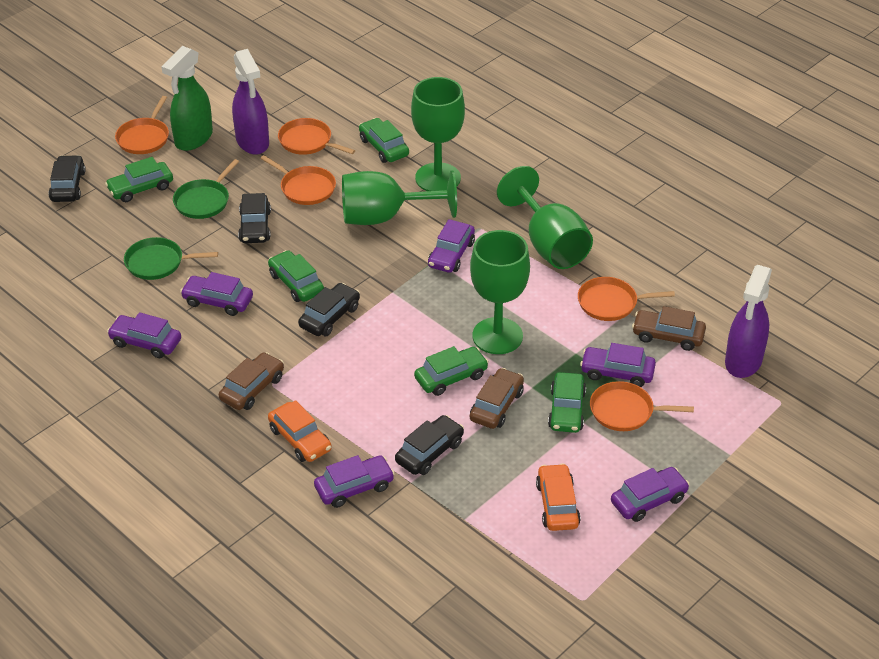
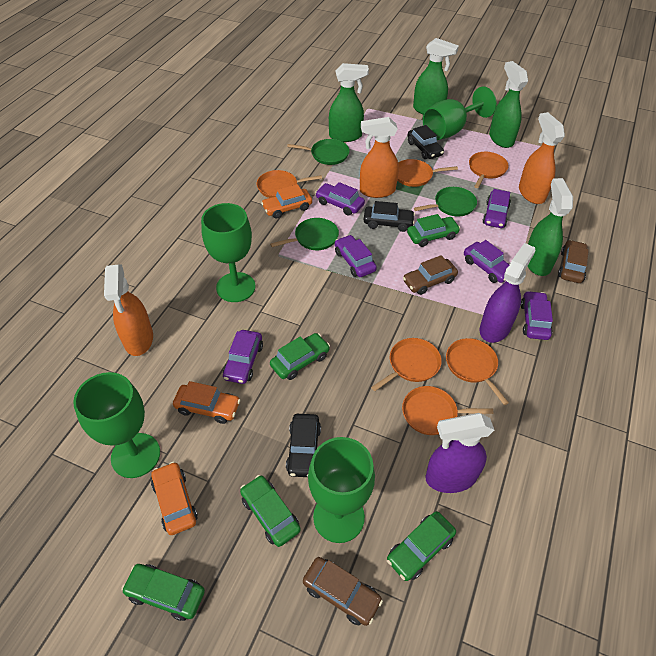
black car: [48,155,86,202] [238,193,271,243] [298,283,360,336] [395,415,464,475] = 4 -> [286,414,321,477] [364,201,415,232] [408,125,444,159] = 3
green pan: [124,237,218,280] [173,159,239,219] = 2 -> [270,218,339,250] [287,139,349,165] [414,187,477,217] = 3
green spray bottle: [161,46,213,151] = 1 -> [329,63,369,142] [413,38,459,114] [489,61,528,148] [528,178,573,276] = 4
orange car: [268,400,332,462] [536,463,581,531] = 2 -> [151,462,198,535] [173,381,240,424] [261,184,312,218] = 3
orange pan: [115,96,169,154] [260,155,336,205] [278,118,355,155] [578,277,675,321] [590,381,694,431] = 5 -> [257,170,322,198] [371,338,442,391] [397,159,458,187] [402,386,493,435] [446,338,509,405] [469,152,508,188] = 6
orange spray bottle: none = 0 -> [104,264,153,356] [360,117,399,198] [519,112,565,204] = 3

